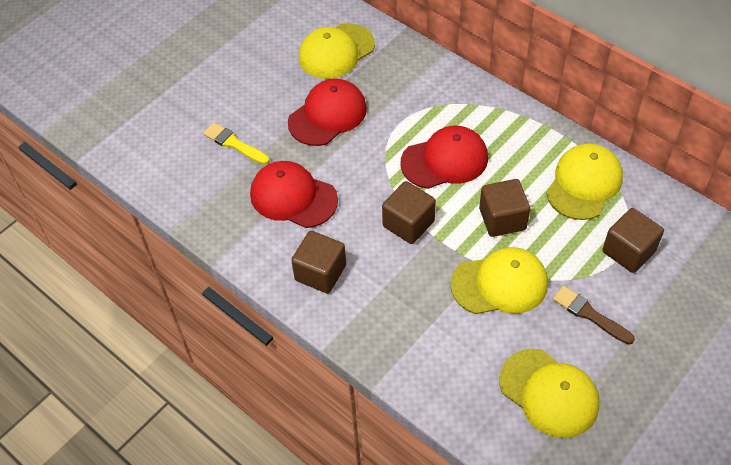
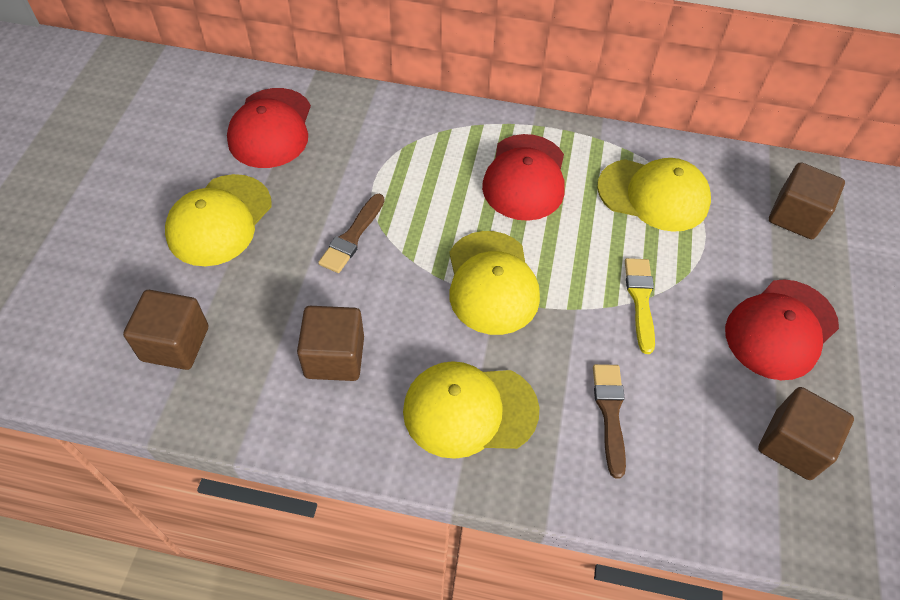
brown brush: [553,286,635,345] = 1 -> [318,194,385,273] [593,364,626,478] = 2

